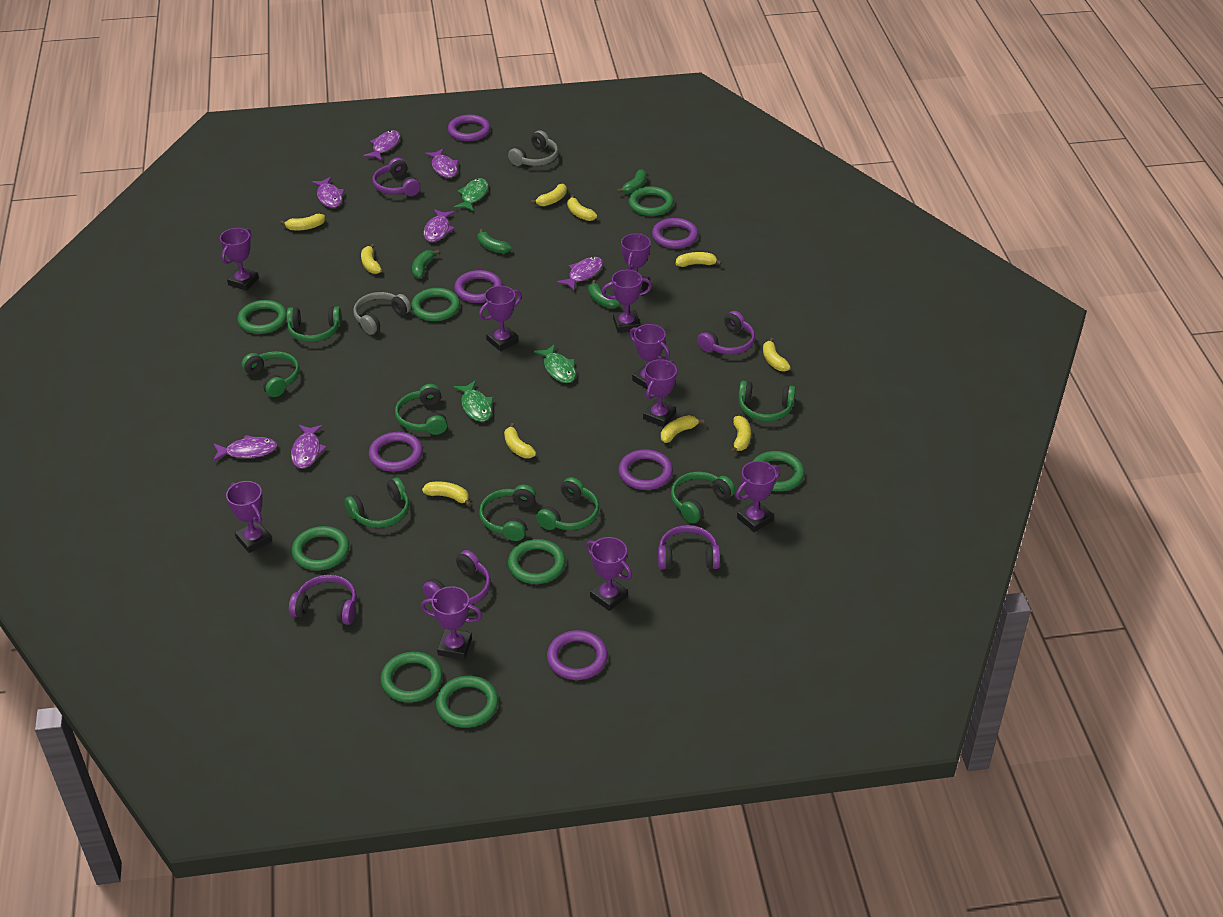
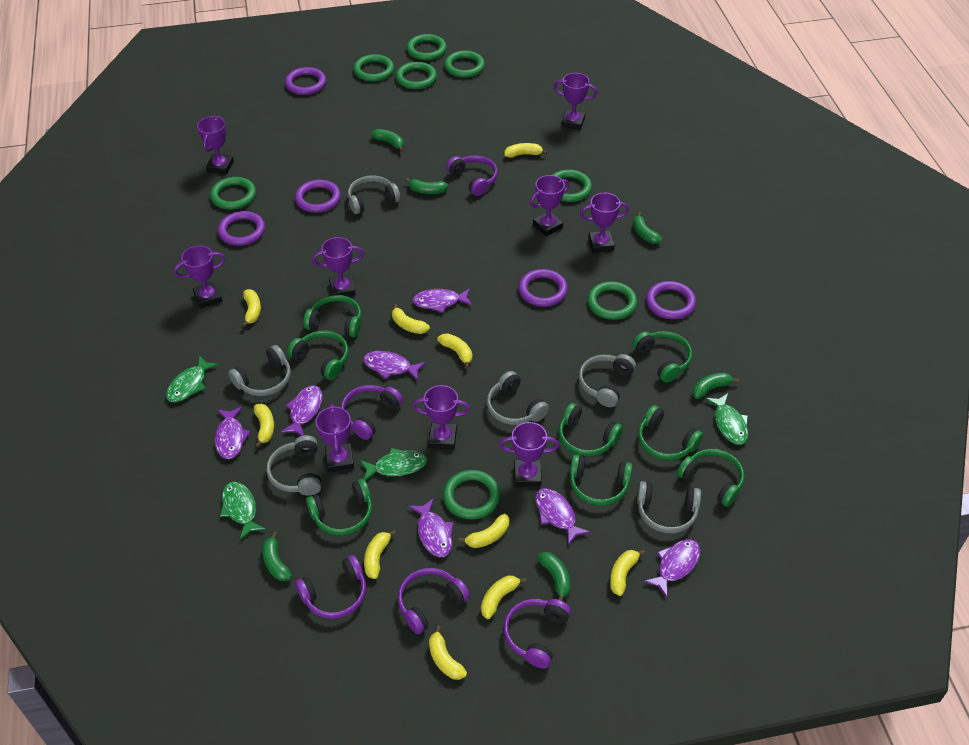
green banana: [412,250,440,279] [478,229,511,254] [588,280,620,309] [617,169,647,194] = 4 -> [262,531,292,581] [371,129,404,152] [405,178,449,194] [538,552,571,601] [633,212,662,244] [692,372,739,399] = 6
green fish: [453,380,493,422] [454,178,488,211] [534,344,576,383] = 3 -> [166,355,219,402] [220,482,266,540] [360,448,427,481] [705,393,748,445] = 4
grey headphones: [353,292,411,335] [508,130,558,166] = 2 -> [228,345,291,396] [266,435,322,496] [348,175,400,214] [487,371,549,425] [579,354,636,407] [637,481,701,533] = 6
purple ring: [369,432,423,472] [448,115,491,141] [454,270,502,303] [547,630,608,680] [618,449,673,490] [652,218,698,249] = 6 -> [218,211,265,246] [285,67,326,95] [295,180,341,213] [518,269,568,307] [646,281,696,319] = 5
purple trophy: [220,228,259,291] [226,481,272,553] [421,586,482,660] [479,286,522,351] [586,537,632,611] [602,270,652,333] [621,233,651,296] [629,324,670,389] [643,359,677,427] [736,461,780,532] = 10 -> [174,245,225,309] [197,116,234,174] [312,237,364,297] [315,404,354,472] [412,385,470,449] [499,422,559,486] [530,175,569,237] [553,73,598,130] [580,193,629,253] = 9

